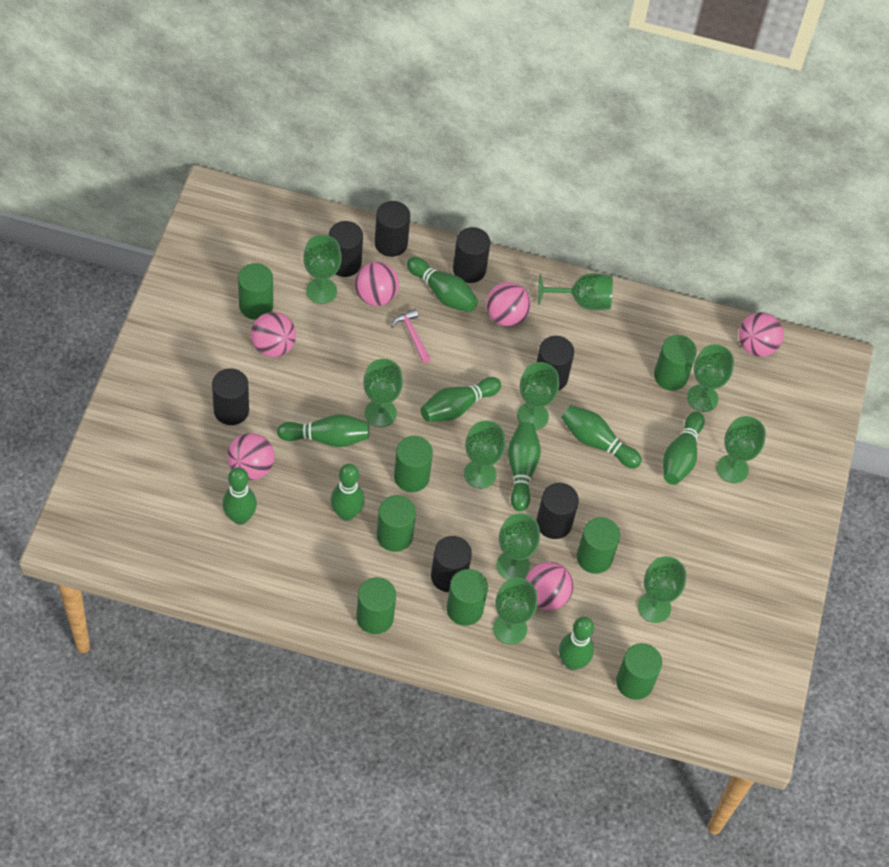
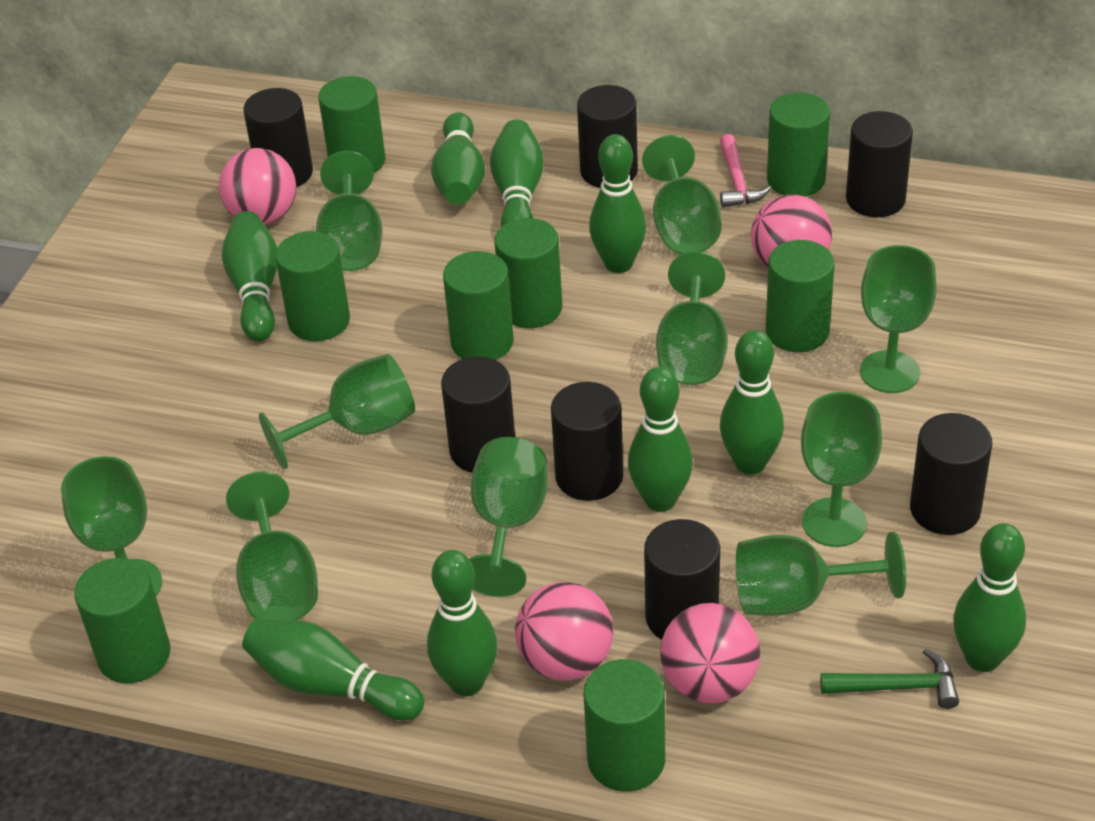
green hammer: none = 0 -> [820,648,959,709] = 1
pink ball: [227,433,275,480] [251,312,296,357] [355,261,399,306] [486,282,531,327] [526,562,574,610] [739,312,784,357] = 6 -> [219,148,297,225] [515,582,613,681] [660,603,760,703] [751,194,832,268] = 4

